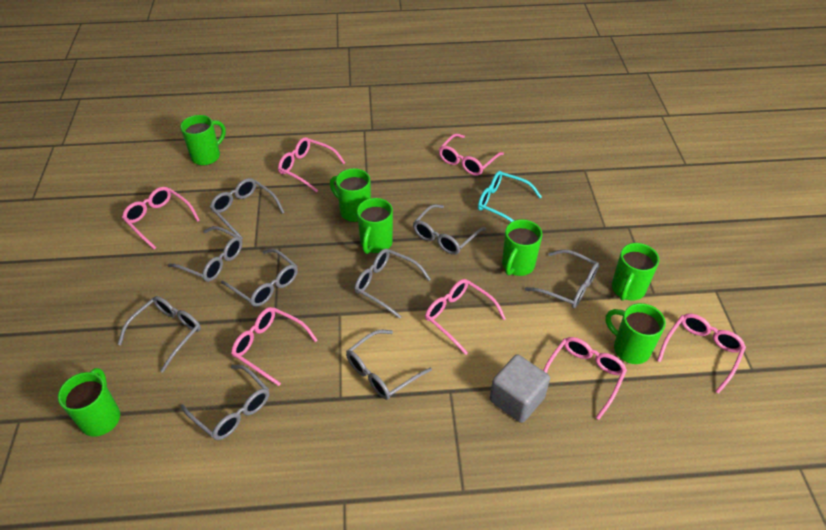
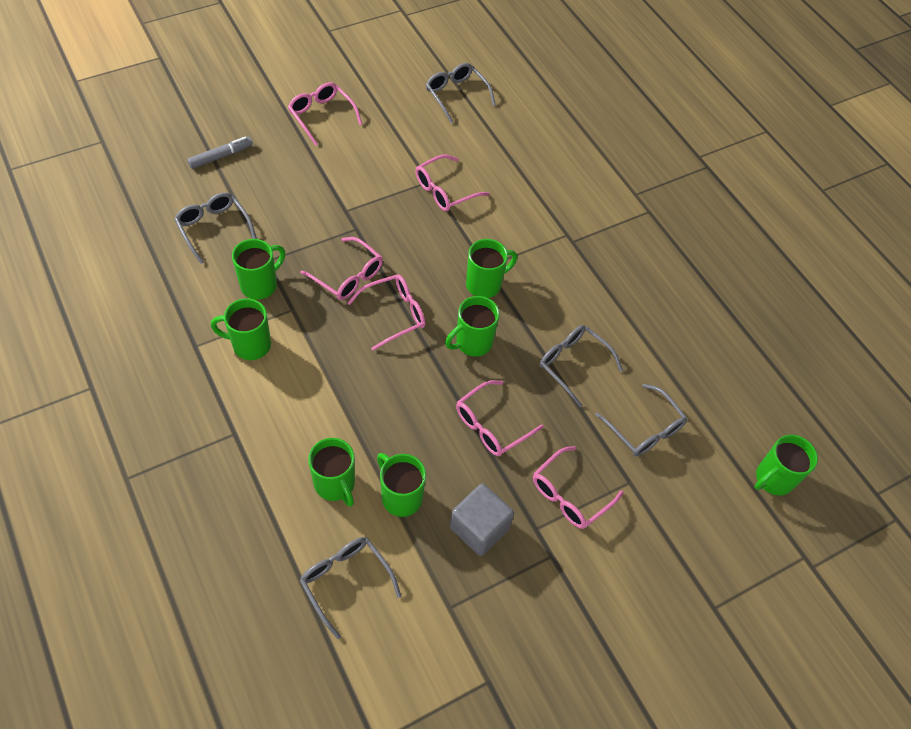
grey glasses: [117,296,201,373] [168,226,242,282] [181,365,269,440] [209,178,285,239] [221,248,298,307] [346,330,432,400] [354,248,431,319] [413,204,486,255] [524,249,599,308] = 9 -> [174,193,257,264] [300,537,401,639] [426,63,496,123] [539,325,623,407] [595,384,688,457] = 5
grey marker: none = 0 -> [187,136,253,169] = 1
pink glasses: [122,187,200,250] [231,307,318,386] [278,137,345,193] [425,279,506,355] [439,133,504,176] [543,337,627,420] [657,314,746,394] = 7 -> [288,82,362,146] [300,237,383,300] [347,275,425,351] [415,154,489,211] [456,380,544,456] [533,446,623,529] = 6
turquoise glasses: [478,171,542,222] = 1 -> none = 0

